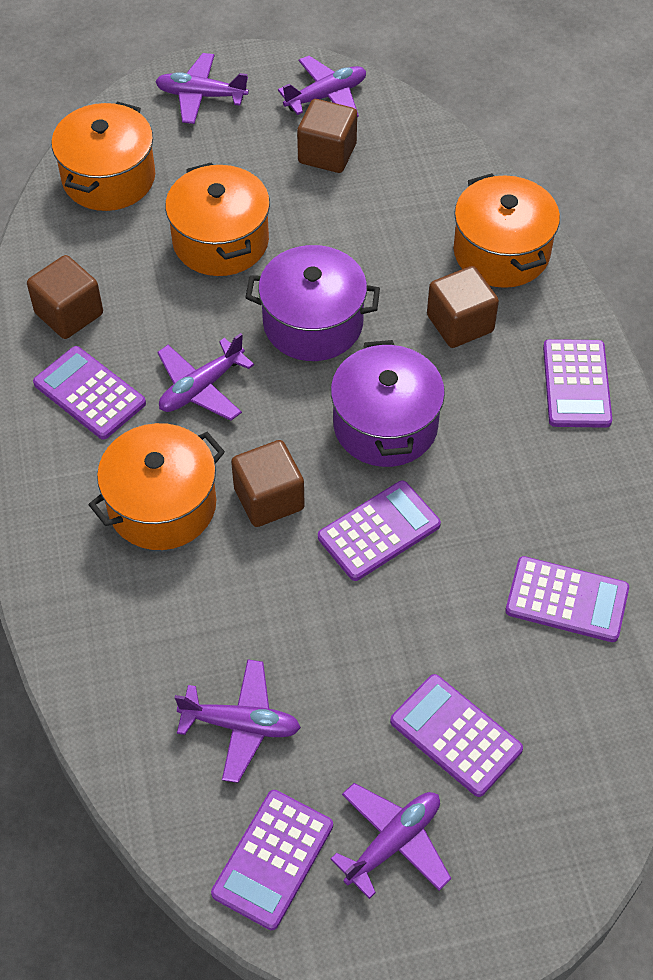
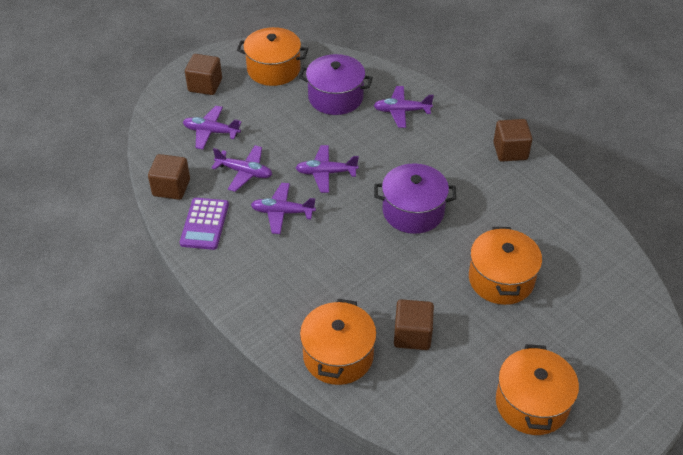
purple calculator: [33,346,146,440] [211,790,333,930] [318,480,441,581] [390,674,523,797] [505,556,629,642] [543,339,612,428] = 6 -> [180,198,229,250] = 1

